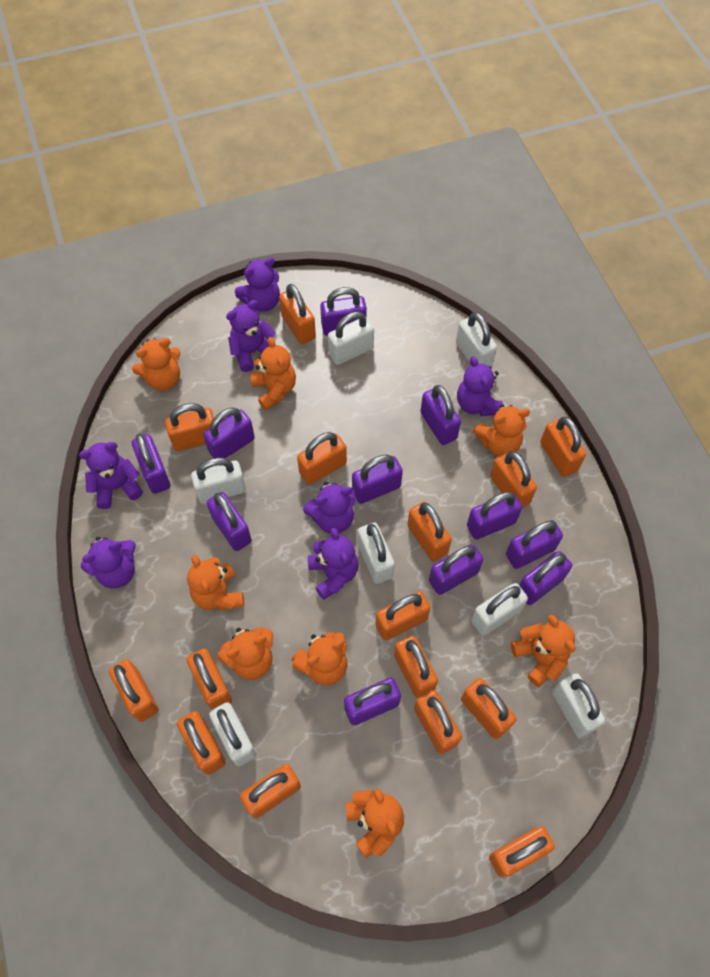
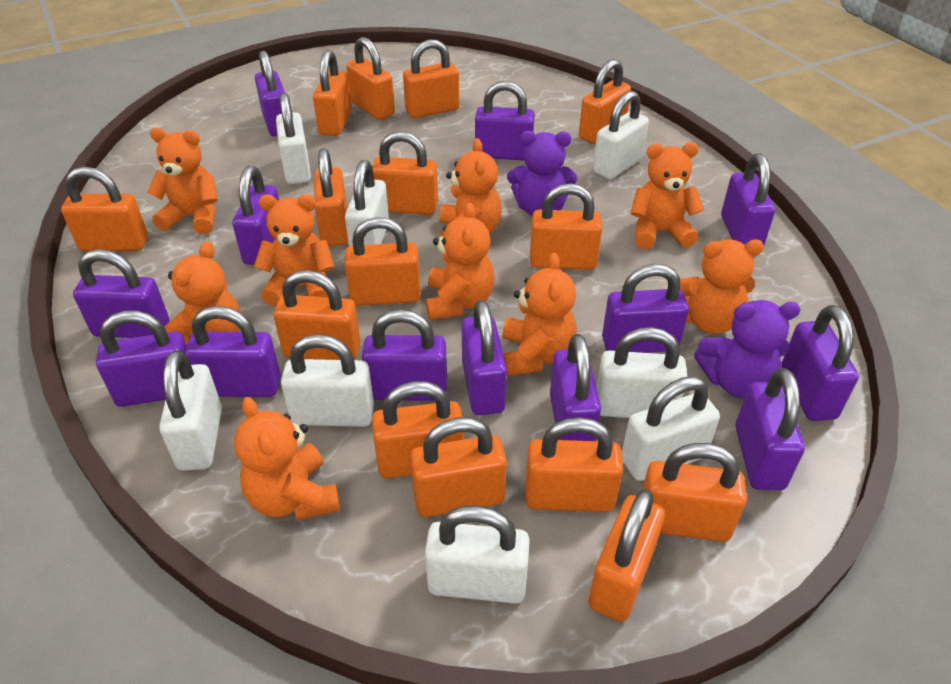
orange teddy bear: [132,338,180,390] [187,555,244,610] [217,628,273,680] [250,337,296,410] [292,632,348,686] [345,789,404,858] [473,404,530,456] [511,615,576,687] = 8 -> [147,128,218,234] [165,241,241,345] [234,397,340,520] [254,195,335,306] [426,202,495,320] [439,138,502,236] [502,253,577,376] [630,142,704,249] [680,239,764,334] = 9
purple padlock: [132,433,171,494] [203,408,255,458] [207,492,252,551] [320,287,367,336] [344,678,401,725] [352,455,403,504] [420,385,461,445] [429,544,483,595] [467,492,522,540] [506,520,563,569] [519,551,572,605] = 11 -> [73,249,169,338] [96,311,187,407] [185,306,281,397] [233,166,279,265] [255,50,285,136] [362,309,447,401] [462,300,507,415] [475,81,535,161] [550,334,601,441] [602,264,689,353] [721,153,775,245] [736,368,805,490] [782,305,859,421] = 13
purple teddy bear: [79,442,143,509] [81,537,136,588] [226,300,276,372] [235,257,280,312] [303,482,356,534] [308,528,359,600] [457,356,503,416] = 7 -> [507,131,577,216] [694,300,801,399] = 2
white padlock: [191,458,246,504] [209,702,256,766] [328,312,374,365] [358,522,395,584] [456,312,497,367] [471,583,528,636] [552,673,605,737] = 7 -> [159,350,222,471] [276,93,311,184] [281,334,374,427] [345,160,389,246] [425,505,530,604] [593,91,649,179] [596,327,688,418] [622,376,720,481] = 8

